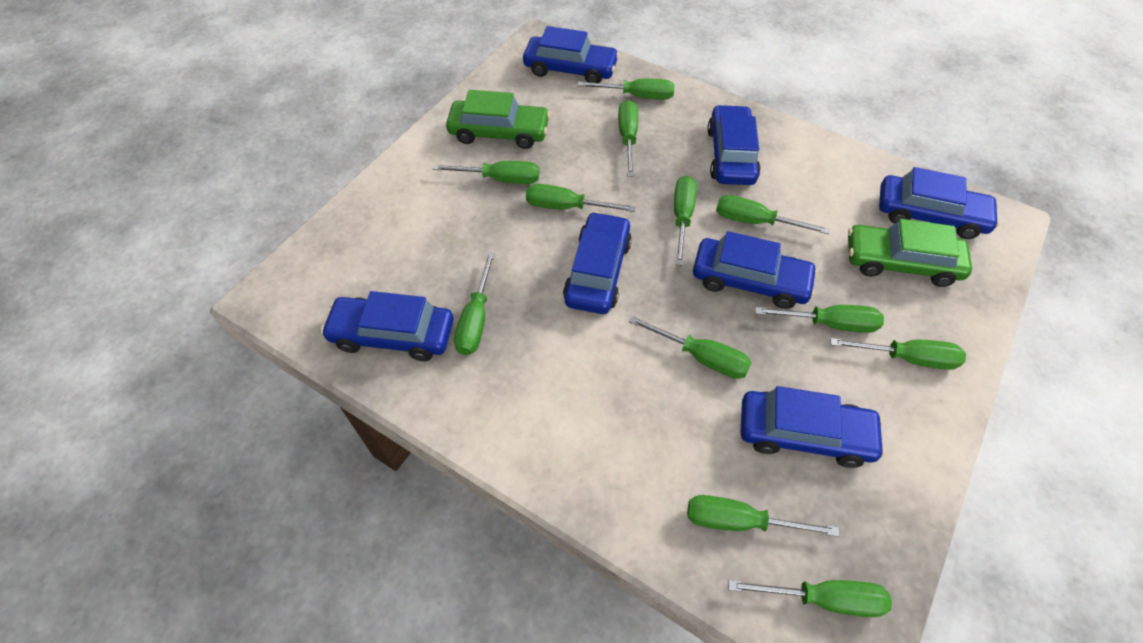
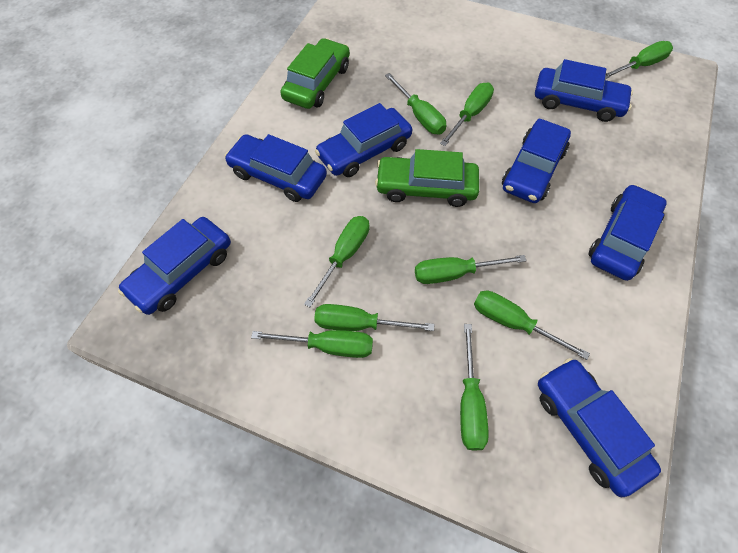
green screwdriver: [433,161,539,184] [454,251,495,355] [526,184,636,212] [577,79,675,100] [618,100,638,176] [629,316,752,379] [674,176,697,266] [687,495,839,537] [716,195,830,234] [728,580,892,617] [755,305,884,333] [830,338,966,370] = 12 -> [251,330,373,358] [304,216,369,307] [314,304,434,331] [385,73,446,134] [415,255,527,284] [440,83,494,146] [460,324,489,451] [474,291,590,360] [605,41,673,79] = 9

